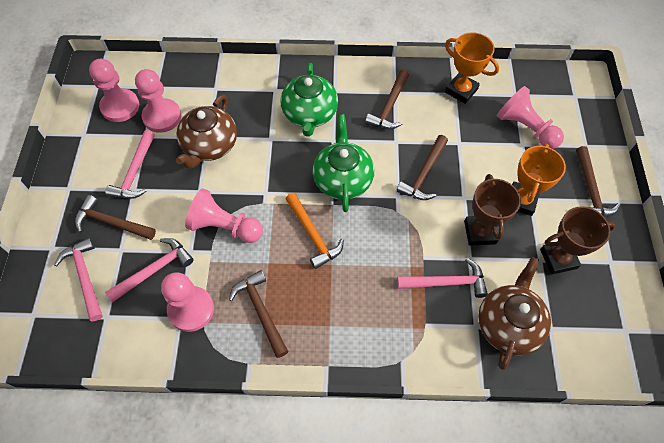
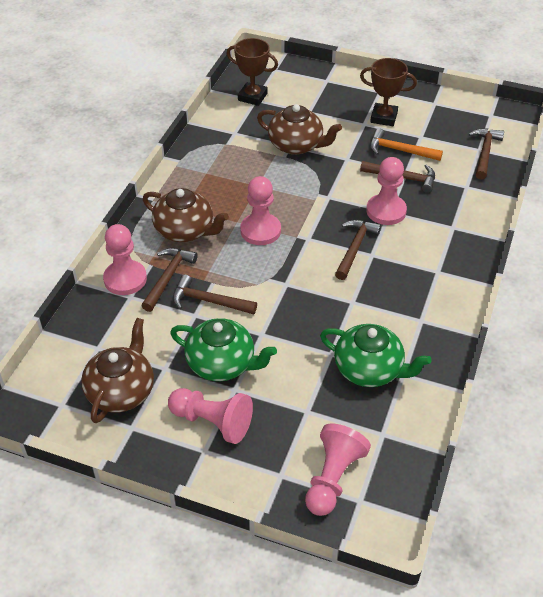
brown teapot: [176,95,237,169] [478,257,551,370] = 2 -> [81,318,154,423] [143,188,229,242] [257,104,342,155] = 3
orange trophy: [445,32,499,104] [512,144,566,216] = 2 -> none = 0
pink hammer: [54,238,103,321] [105,130,155,199] [105,238,193,302] [397,258,488,298] = 4 -> none = 0

